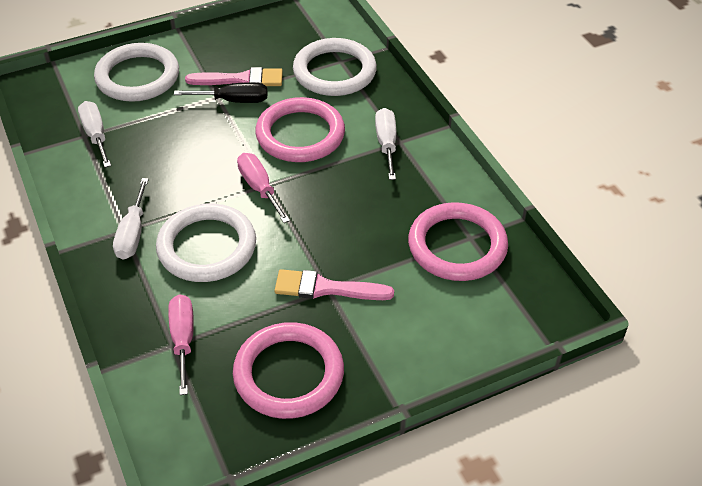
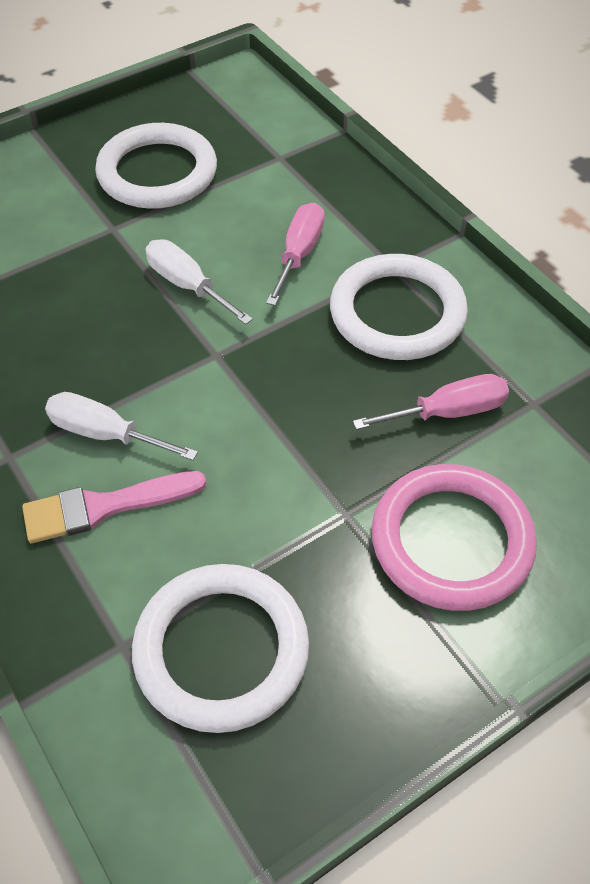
black screwdriver: [174,82,267,103] = 1 -> none = 0
pink brush: [185,67,283,86] [274,269,394,300] = 2 -> [22,471,206,543] = 1
pink ring: [233,322,344,419] [255,97,345,162] [408,202,508,281] = 3 -> [371,464,537,611] = 1
white screwdriver: [78,101,111,168] [113,178,149,260] [375,108,396,180] = 3 -> [45,392,198,461] [146,239,253,325] = 2

